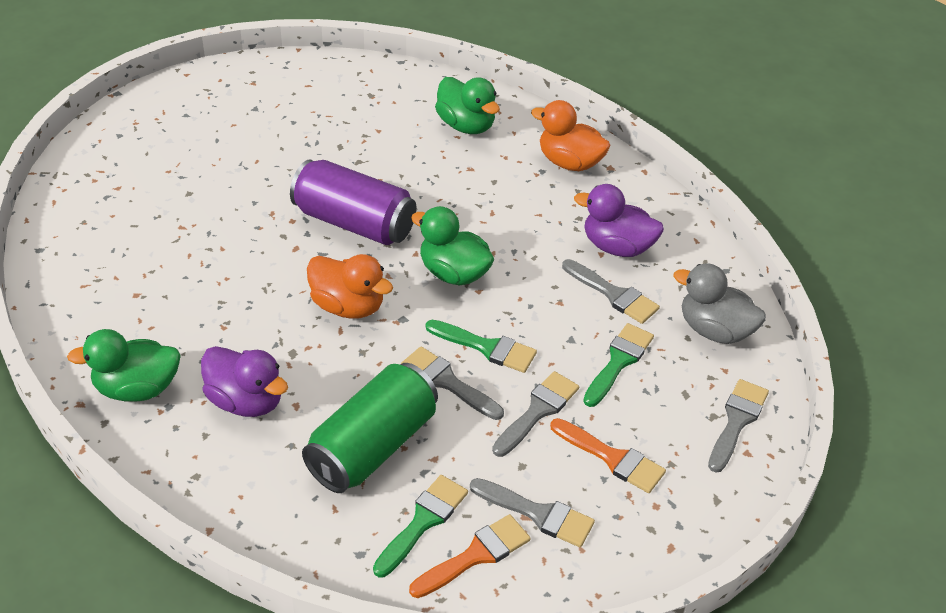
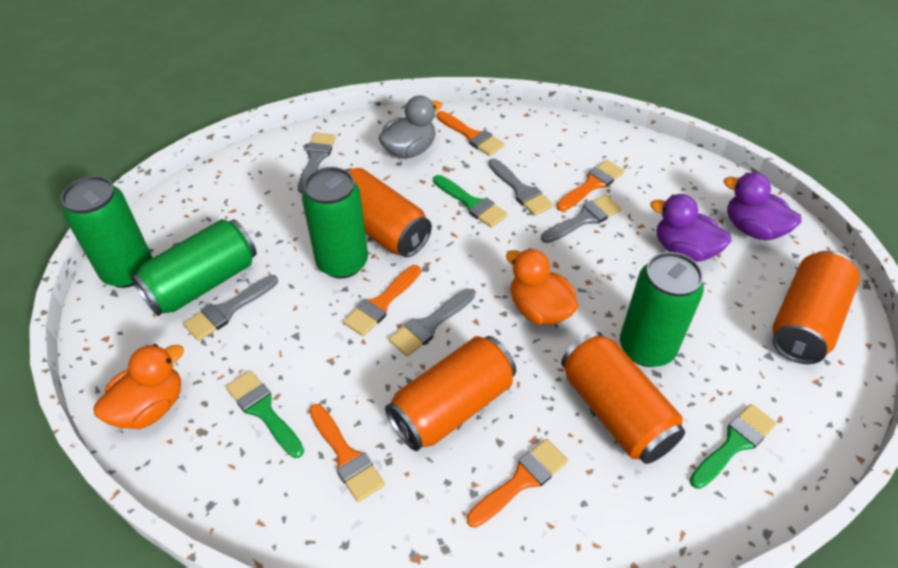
green can: [302,363,438,493] = 1 -> [61,176,152,288] [131,219,257,316] [302,167,368,278] [620,252,704,367] = 4
green duck: [67,329,181,402] [411,206,494,285] [435,77,500,134] = 3 -> none = 0
orange brush: [409,514,531,598] [550,418,666,493] = 2 -> [309,404,385,502] [343,265,421,336] [437,111,505,156] [467,439,568,528] [556,160,624,211] = 5
orange can: none = 0 -> [345,168,432,257] [385,336,516,451] [561,332,685,464] [772,251,860,364] = 4
purple can: [290,159,417,245] = 1 -> none = 0

